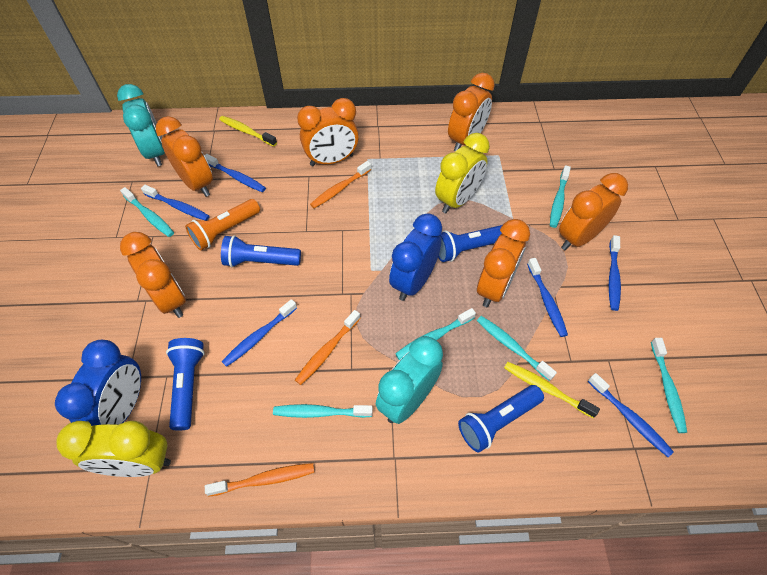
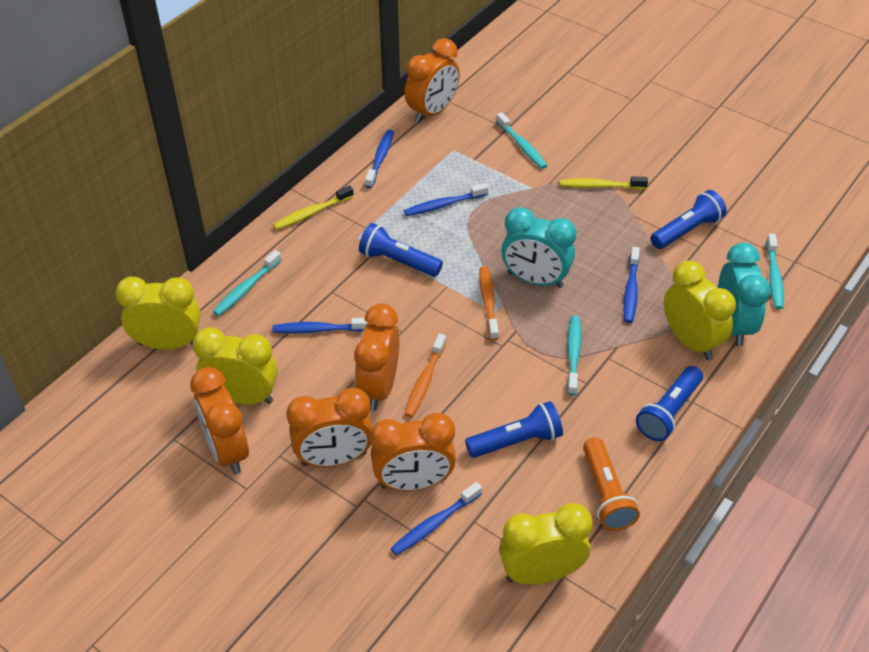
blue clock: [55,340,141,426] [389,213,442,301] = 2 -> none = 0
blue toothbrush: [141,185,210,221] [205,154,266,192] [221,299,297,367] [527,258,568,337] [588,373,674,457] [609,235,621,311] = 6 -> [272,318,368,333] [365,130,394,188] [391,482,482,555] [404,183,488,216] [623,247,640,323] = 5
orange clock: [120,232,186,318] [156,116,213,197] [297,98,359,166] [448,73,495,152] [477,219,530,307] [559,173,628,250] = 6 -> [190,367,249,475] [287,388,372,467] [354,303,399,410] [370,413,456,491] [404,38,460,123] = 5
orange toothbrush: [205,463,314,497] [295,310,360,385] [310,161,371,208] = 3 -> [404,334,446,417] [479,266,499,340] = 2
turquoise toothbrush: [120,187,174,237] [273,404,373,418] [395,308,476,360] [477,316,557,381] [550,165,571,228] [651,338,687,433] = 6 -> [213,250,282,316] [496,112,547,169] [567,316,581,395] [766,234,784,309] = 4
yellow clock: [57,421,171,477] [435,133,490,213] = 2 -> [115,277,201,350] [193,327,278,405] [499,503,593,585] [664,261,736,360] = 4

